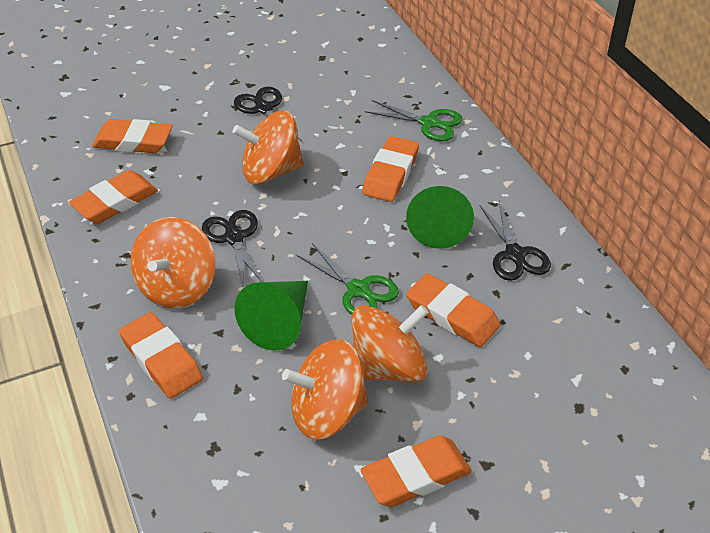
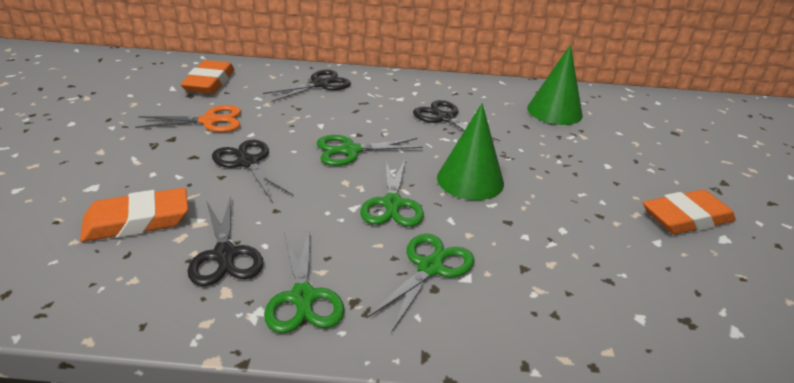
black scissors: [202,210,263,288] [234,87,302,141] [480,201,551,281] = 3 -> [188,196,264,286] [212,140,293,201] [263,70,351,102] [413,100,501,141] = 4
green scissors: [296,243,399,315] [365,100,462,141] = 2 -> [264,232,344,333] [316,135,423,166] [360,158,424,227] [367,234,475,333] = 4
orange eraser: [69,170,158,223] [92,119,173,153] [119,312,203,399] [361,436,472,507] [362,136,419,202] [406,273,500,347] = 6 -> [80,188,188,242] [181,60,235,94] [643,190,736,235] = 3
orange scissors: none = 0 -> [135,105,241,132] = 1
orange spinning top: [130,217,216,309] [233,111,304,184] [282,339,369,440] [352,305,429,382] = 4 -> none = 0

